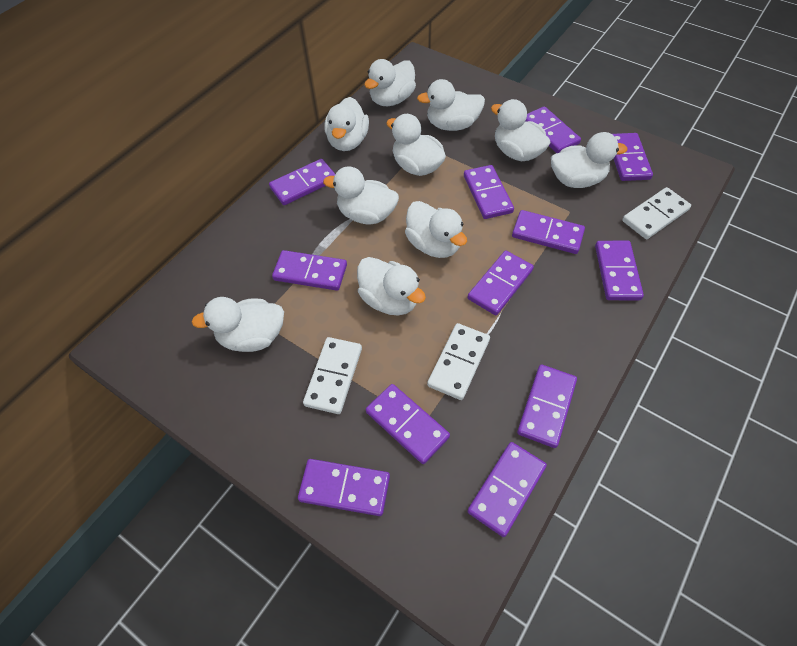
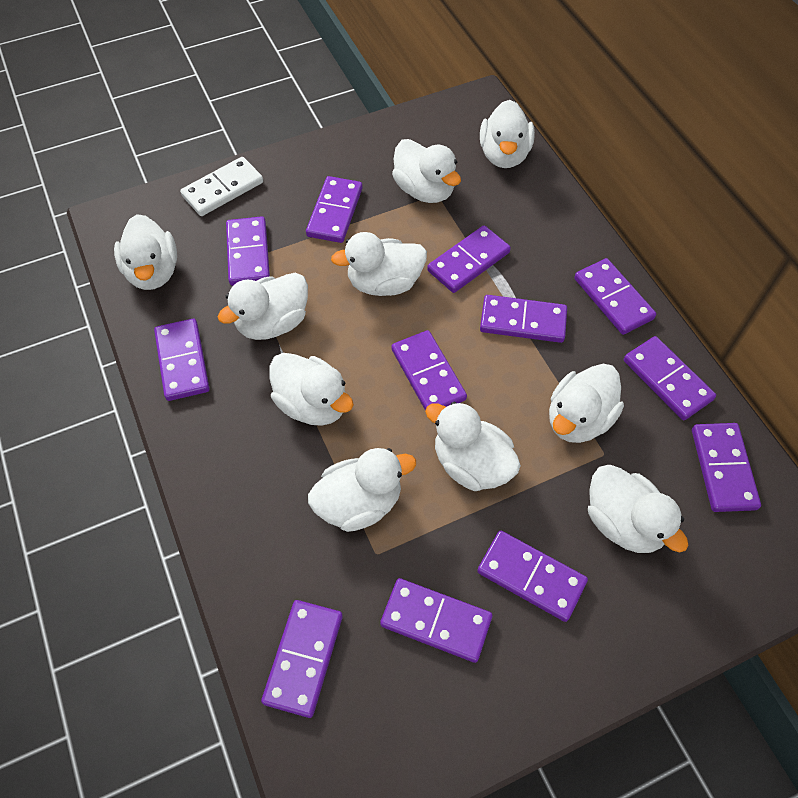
white domino: [303,337,362,414] [427,323,490,400] [622,187,691,239] = 3 -> [180,157,263,216] = 1

